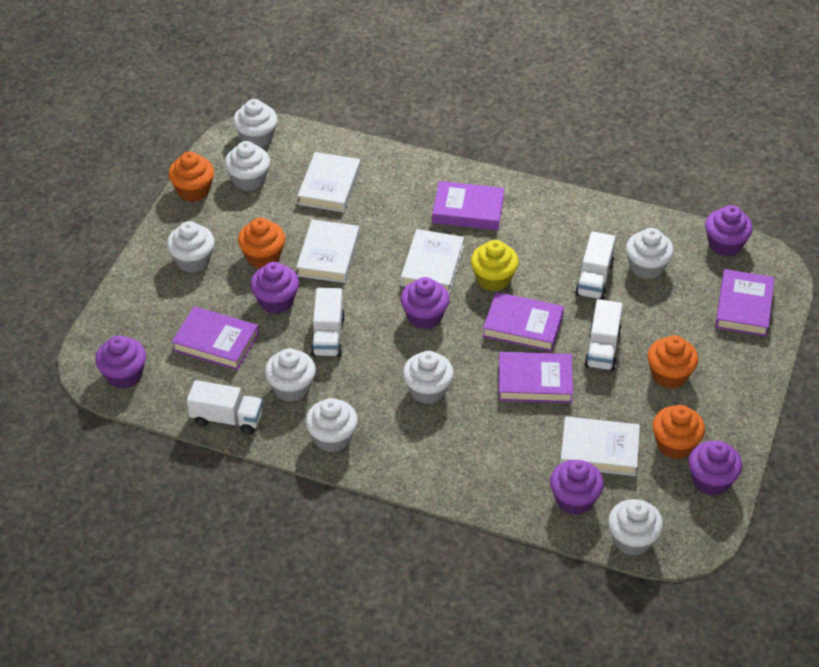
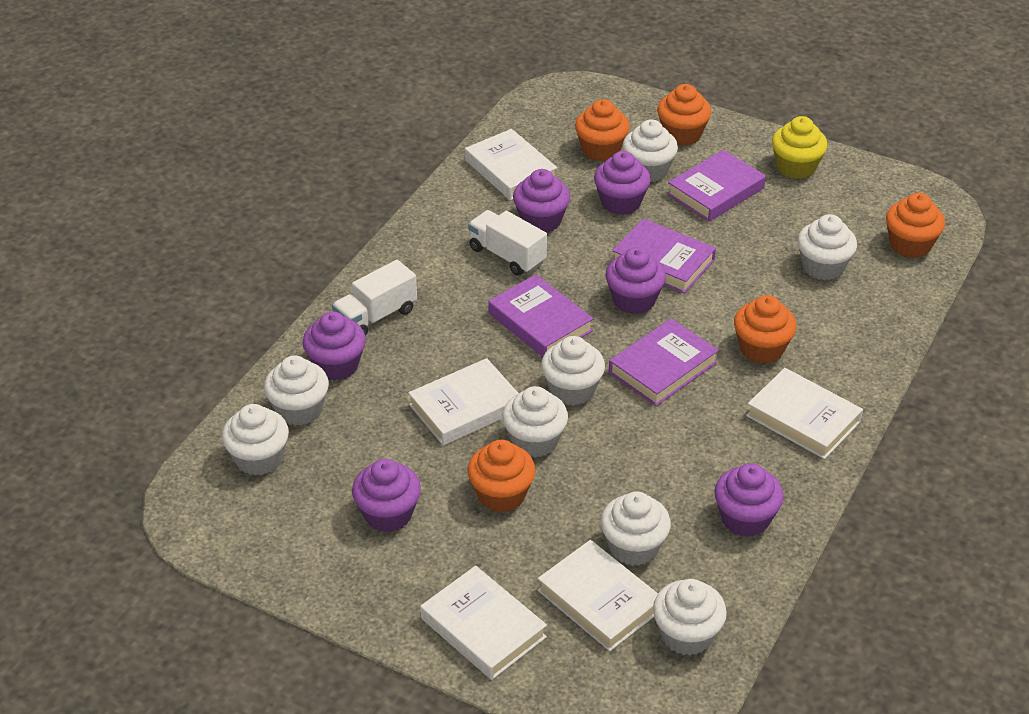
orange cupcake: [168,151,214,202] [238,217,285,269] [648,335,698,389] [652,405,705,459] = 4 -> [467,440,535,512] [575,99,630,161] [657,84,711,146] [734,295,796,364] [886,193,945,258] = 5
purple book: [172,306,259,370] [432,181,504,230] [483,292,564,352] [499,352,573,403] [715,269,775,337] = 5 -> [488,274,594,357] [609,318,719,406] [612,218,716,294] [667,150,766,222] = 4
white book: [296,220,359,283] [298,152,360,212] [401,229,464,294] [560,416,640,476] = 4 -> [408,358,519,445] [421,566,547,680] [465,129,557,200] [538,540,658,651] [746,368,863,459] = 5
white truck: [187,380,263,434] [311,288,345,357] [575,231,616,300] [584,299,623,371] = 4 -> [332,260,417,336] [468,210,547,276] = 2

